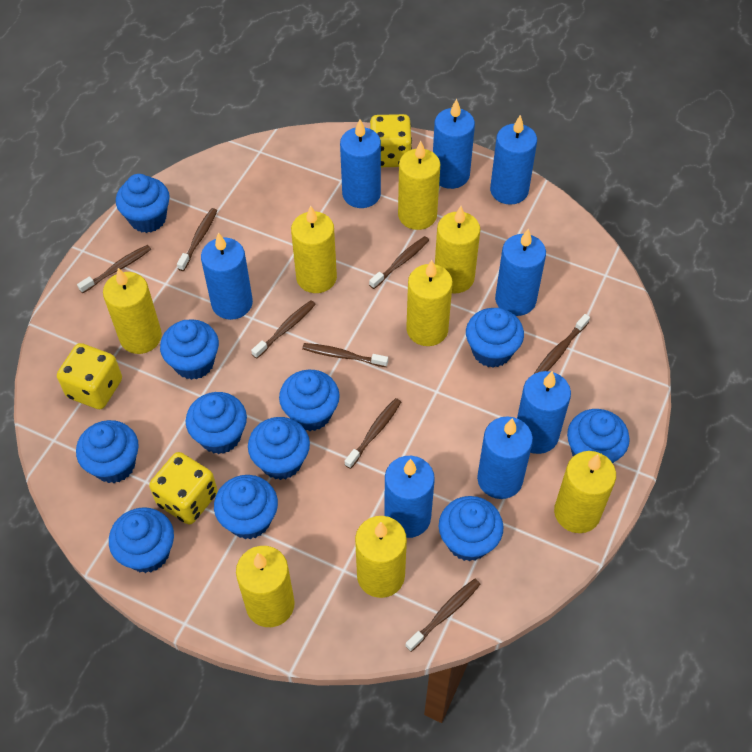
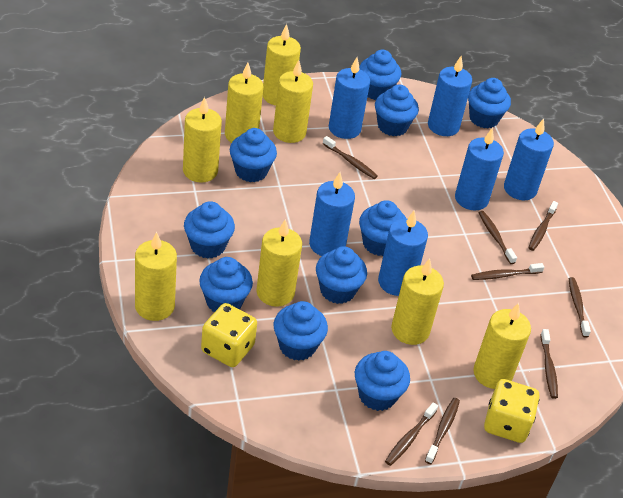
blue candle: [201,232,253,320] [340,119,381,208] [384,456,435,538] [433,99,475,189] [477,416,533,499] [490,115,537,205] [495,229,546,316] [517,371,571,454] = 8 -> [309,172,355,256] [329,57,370,139] [378,211,428,296] [428,56,472,136] [455,127,504,210] [504,119,554,200] = 6
blue cupcake: [76,420,139,483] [109,507,174,573] [116,174,170,233] [160,319,219,380] [186,392,247,454] [214,475,278,539] [248,417,310,480] [279,370,340,431] [439,496,503,561] [466,308,524,368] [567,409,630,463] = 11 -> [184,201,235,259] [199,257,253,312] [230,128,277,182] [274,301,328,361] [316,246,367,304] [355,351,410,411] [359,50,401,100] [359,200,406,256] [375,84,419,136] [468,78,511,128] = 10
yellow dice: [57,343,122,409] [149,452,218,525] [370,114,412,167] = 3 -> [201,303,257,367] [484,379,539,443] = 2

